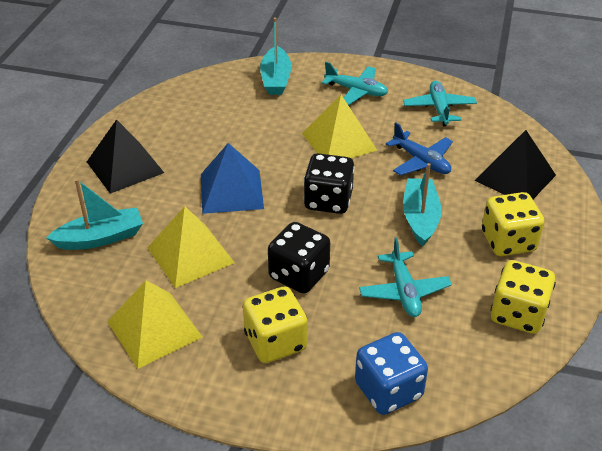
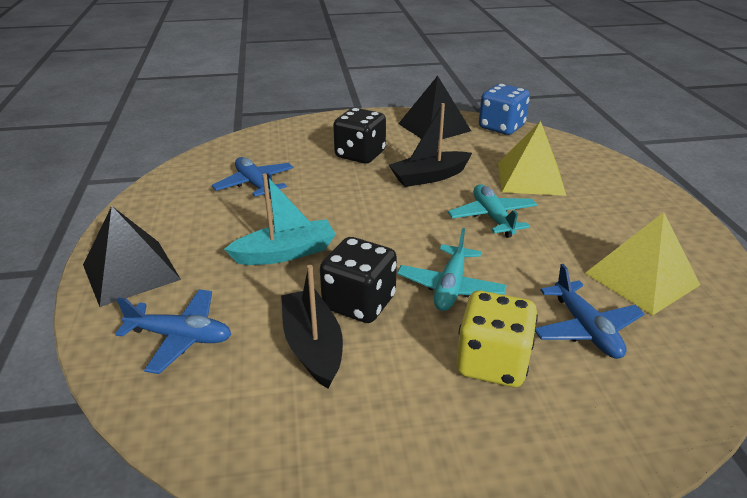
black boat: none = 0 -> [281,265,343,389] [389,103,472,187] = 2
blue plane: [386,123,453,176] = 1 -> [115,289,231,374] [212,157,294,199] [535,264,644,359] = 3
blue pyramid: [201,143,264,214] = 1 -> none = 0
turquoise boat: [46,179,143,250] [260,17,292,95] [403,163,442,246] = 3 -> [224,173,336,265] = 1
turquoise plane: [322,62,388,105] [359,237,452,317] [403,81,477,126] = 3 -> [397,228,507,311] [448,184,537,238] = 2
yellow dice: [243,287,307,363] [482,192,544,256] [491,260,556,334] = 3 -> [456,291,538,387] = 1
yellow pyramid: [107,280,203,369] [147,206,235,288] [302,95,378,158] = 3 -> [498,121,567,196] [585,212,700,315] = 2

